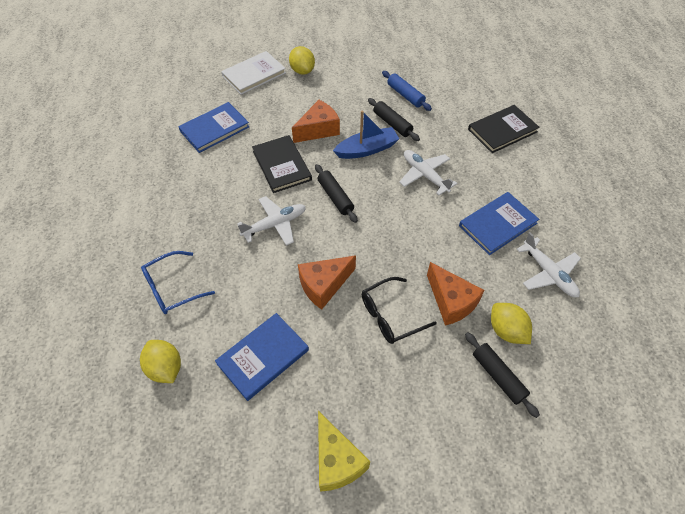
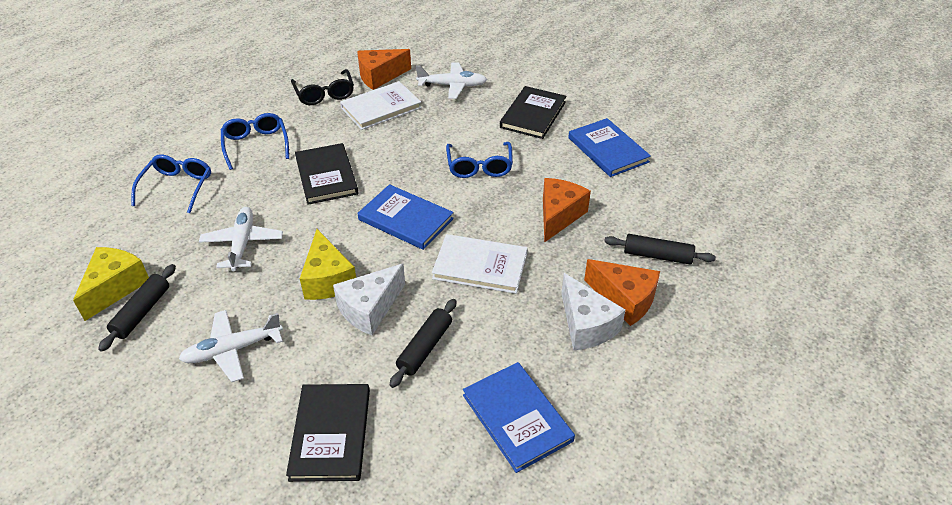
black book: [252,135,312,193] [468,105,540,153] = 2 -> [286,384,370,482] [295,143,359,205] [500,86,566,139] = 3
blue boat: [333,111,400,159] = 1 -> none = 0
blue glasses: [141,251,215,314] = 1 -> [131,154,211,213] [221,113,289,170] [446,142,513,178] = 3
blue rolling pin: [382,71,432,111] = 1 -> none = 0
white book: [221,51,286,95] = 1 -> [340,81,422,130] [432,234,527,294] = 2
white cheese: none = 0 -> [333,264,405,335] [561,273,626,350] = 2
yellow cheese: [318,411,370,492] = 1 -> [73,247,149,321] [300,229,356,300] = 2
yellow lemon: [140,340,181,383] [289,46,315,75] [491,303,532,344] = 3 -> none = 0

